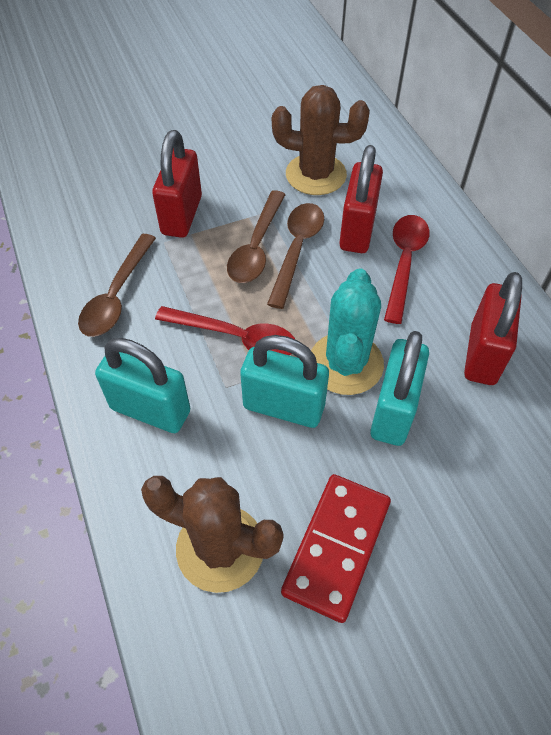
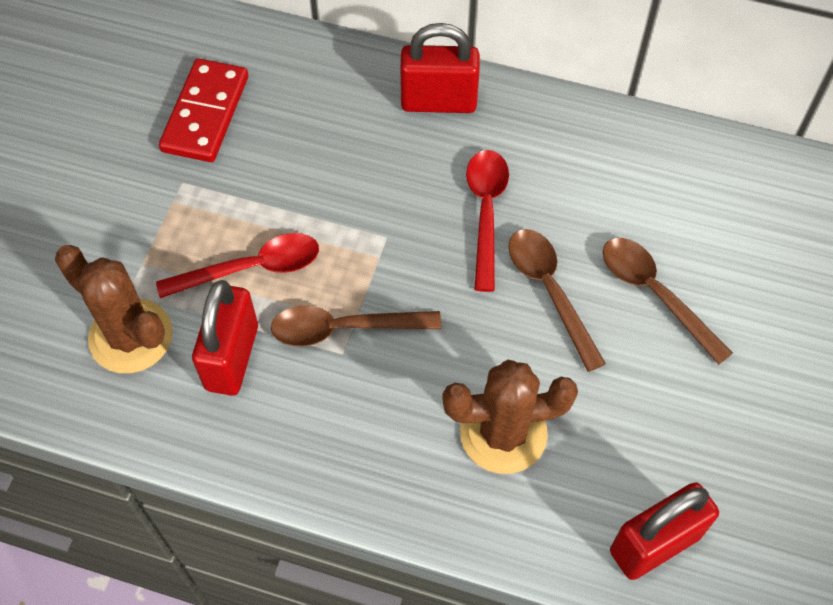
turquoise cactus: [311,268,384,395] = 1 -> none = 0
turquoise padlock: [95,338,190,433] [240,335,329,428] [370,331,429,446] = 3 -> none = 0

